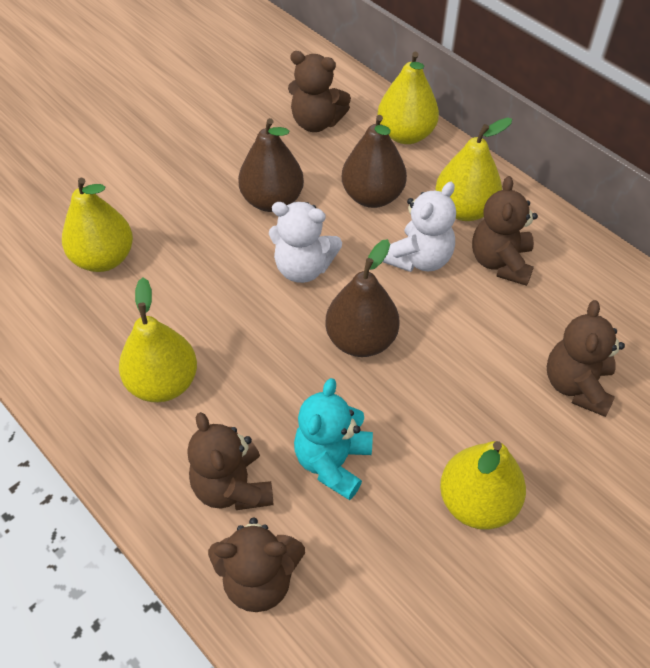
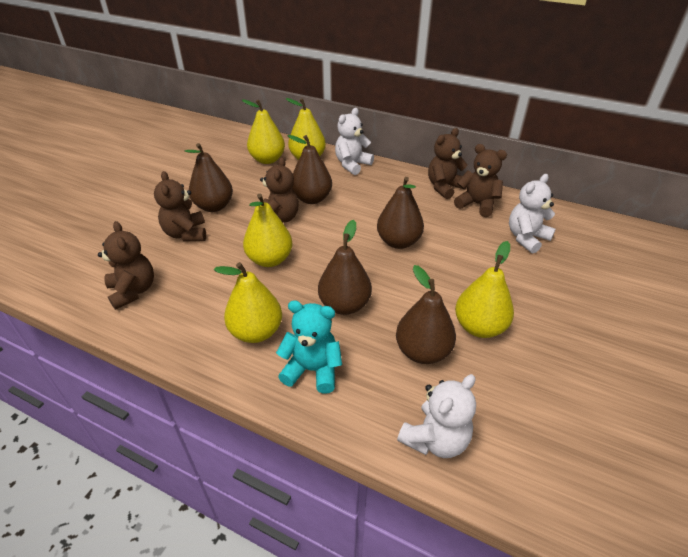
brown pear: [238,118,304,212] [325,239,399,357] [342,115,407,208] = 3 -> [185,143,233,212] [288,135,332,204] [318,220,372,315] [377,177,424,249] [396,265,456,364] = 5
white teddy bear: [269,202,342,283] [383,182,456,272] = 2 -> [335,108,374,175] [397,374,476,458] [509,174,556,253] = 3

